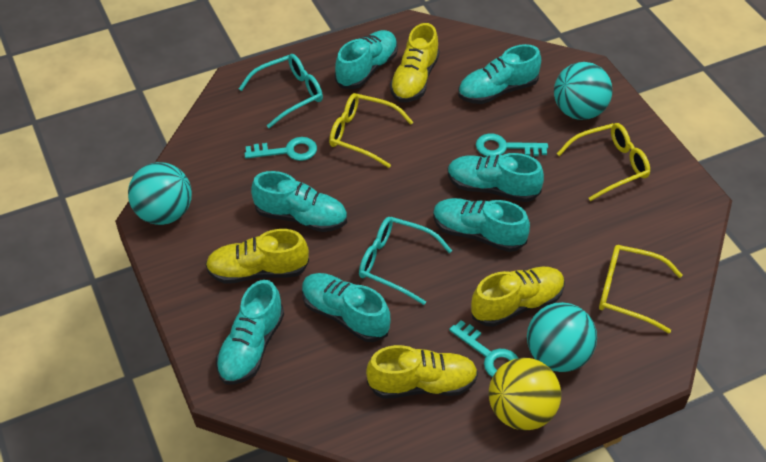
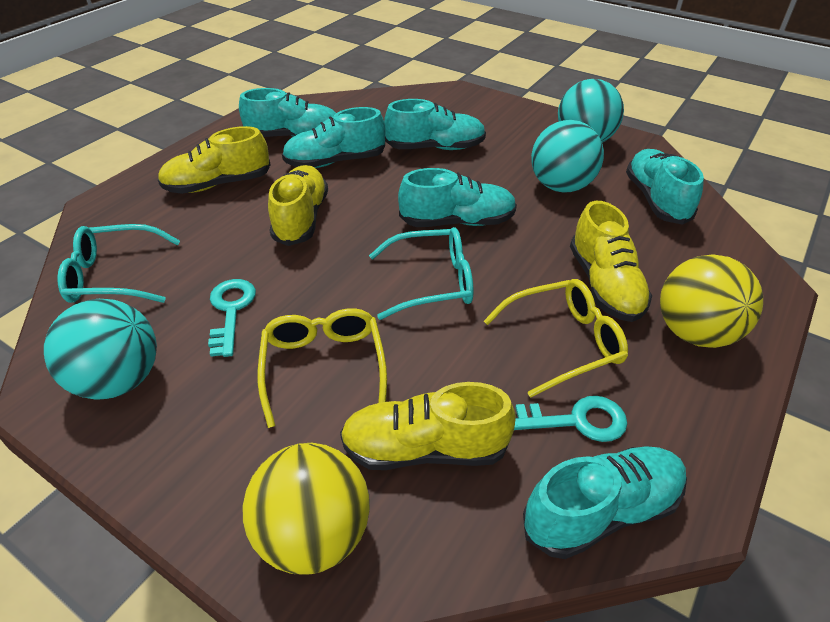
turquoise key: [244,137,317,161] [449,320,518,377] [476,133,548,157] = 3 -> [208,279,256,357] [514,396,627,442] = 2
turquoise shoe: [216,280,284,385] [251,171,347,232] [302,273,390,342] [335,30,398,89] [433,198,530,252] [448,153,544,202] [458,44,541,104] = 7 -> [239,88,336,137] [282,107,385,168] [384,99,486,150] [398,168,517,227] [523,446,687,559] [626,149,704,225] = 6
yellow ball: [489,358,561,431] = 1 -> [243,443,370,575] [660,254,763,348] = 2
yellow glasses: [329,93,413,168] [557,123,650,201] [599,245,683,333] = 3 -> [258,308,387,428] [484,279,628,398] = 2

